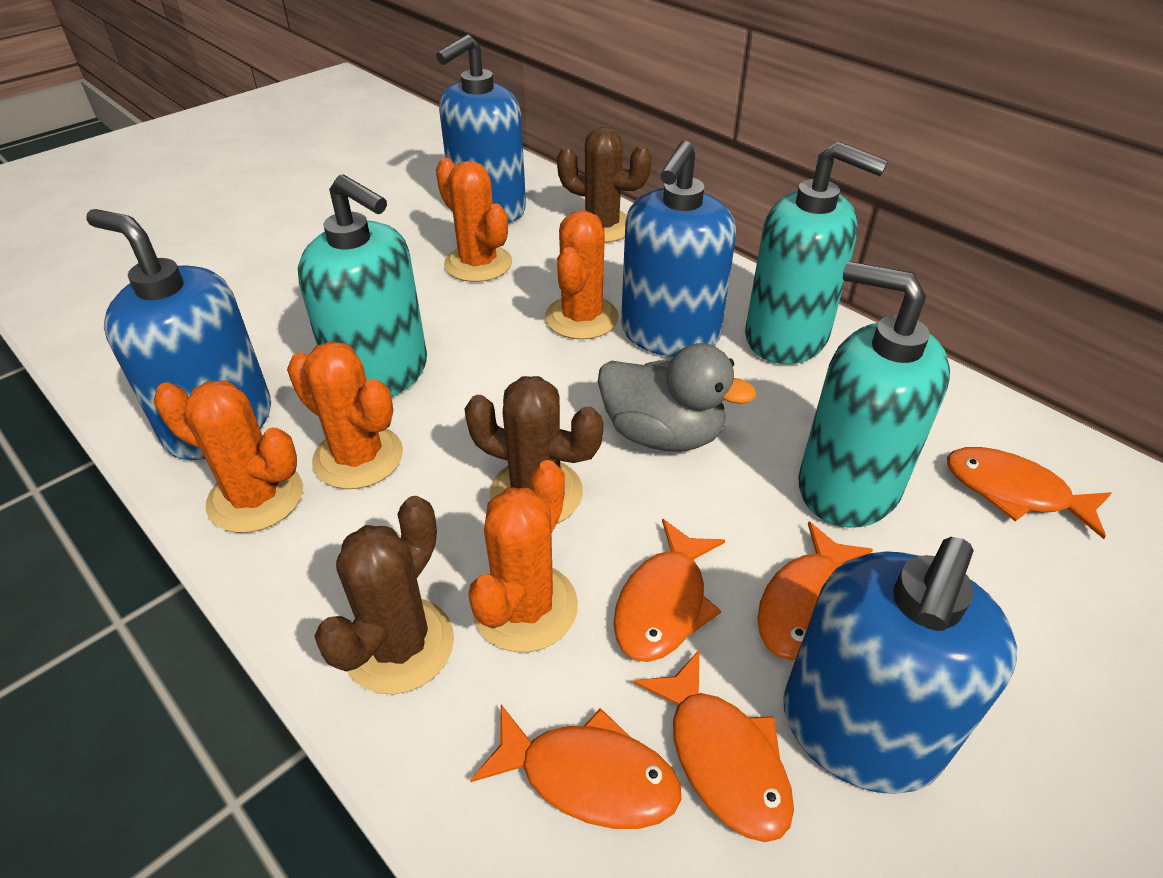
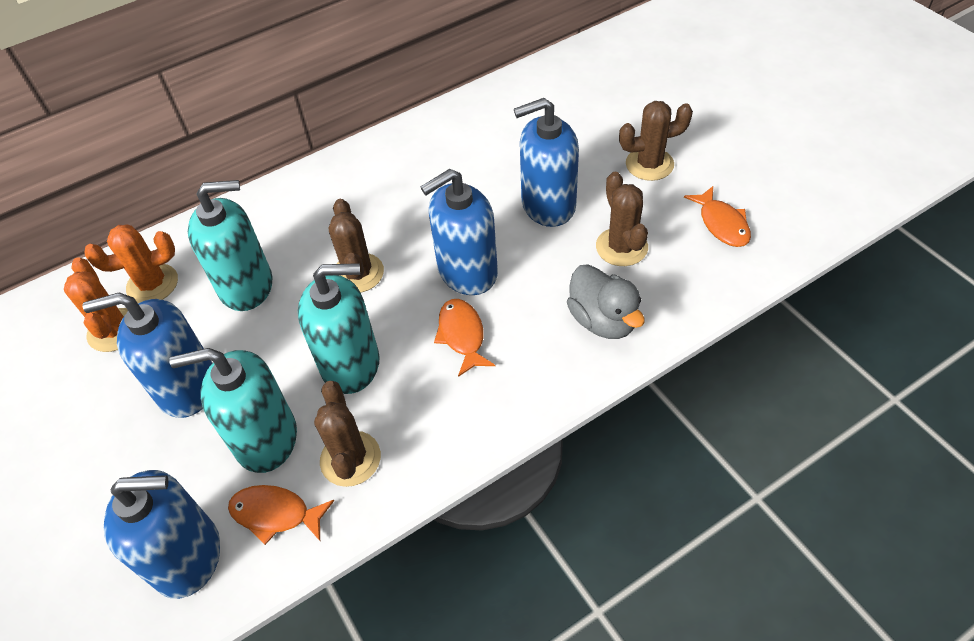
brown cactus: [314,496,454,694] [464,376,604,523] [557,127,652,243] = 3 -> [314,381,381,487] [329,199,384,293] [596,172,648,266] [619,101,693,181] = 4
orange cactus: [154,380,303,533] [287,341,403,489] [436,158,512,282] [468,460,578,652] [545,210,619,340] = 5 -> [64,257,128,352] [84,225,178,303] = 2
orange fish: [470,705,681,829] [613,519,725,662] [634,650,794,842] [757,522,873,661] [947,447,1111,539] = 5 -> [228,485,334,545] [434,299,495,377] [684,186,751,247] = 3

